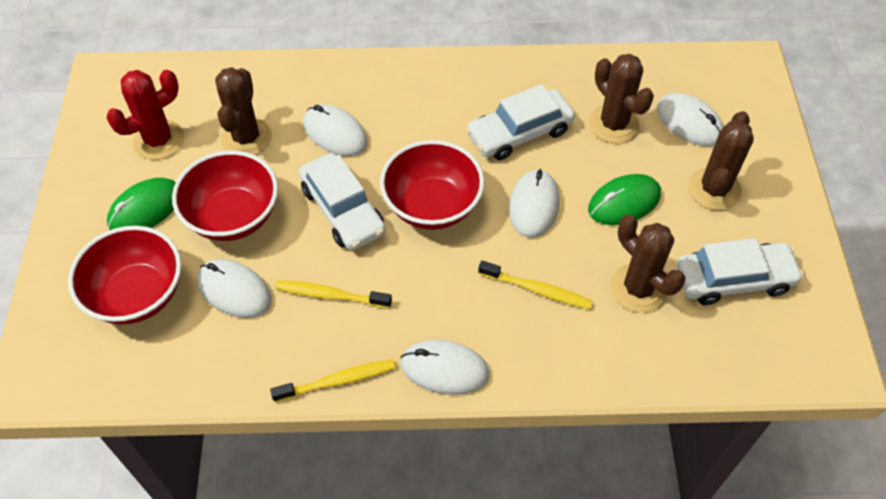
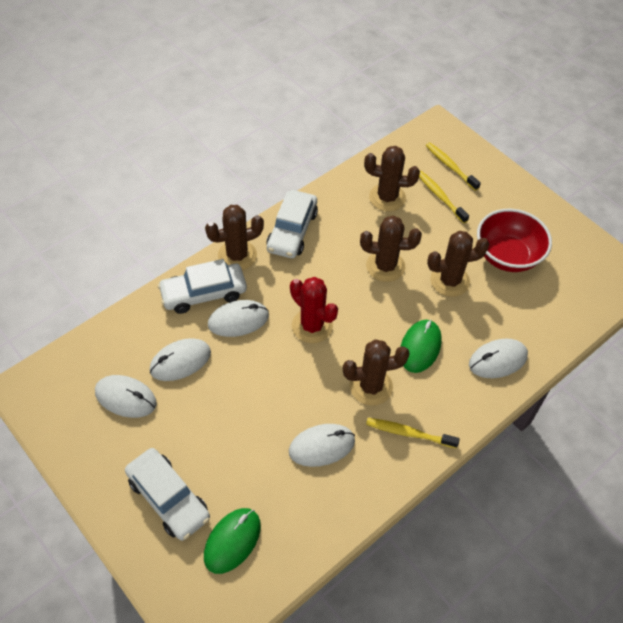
brown cactus: [215,67,272,155] [589,54,654,144] [610,215,686,313] [688,111,754,210] = 4 -> [205,205,264,270] [343,339,410,406] [360,216,422,282] [364,146,420,211] [427,231,489,297] = 5
red bowl: [68,226,182,324] [172,151,278,241] [380,140,484,230] = 3 -> [477,209,552,272] = 1

